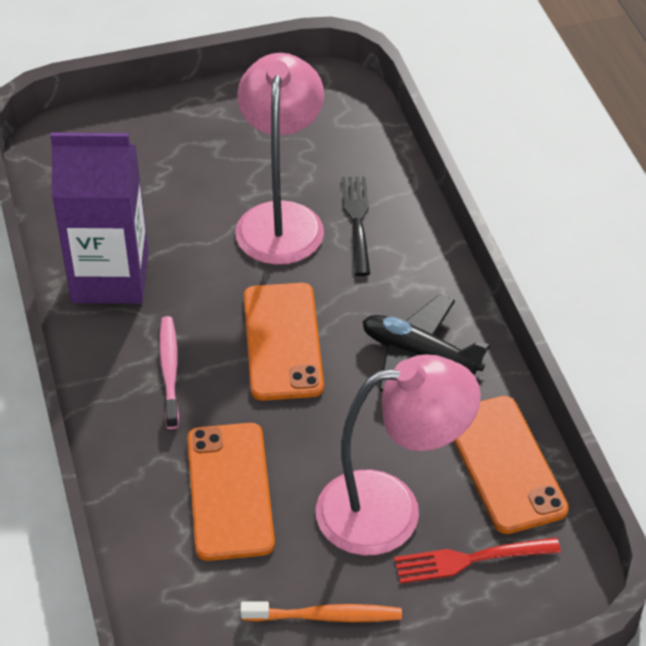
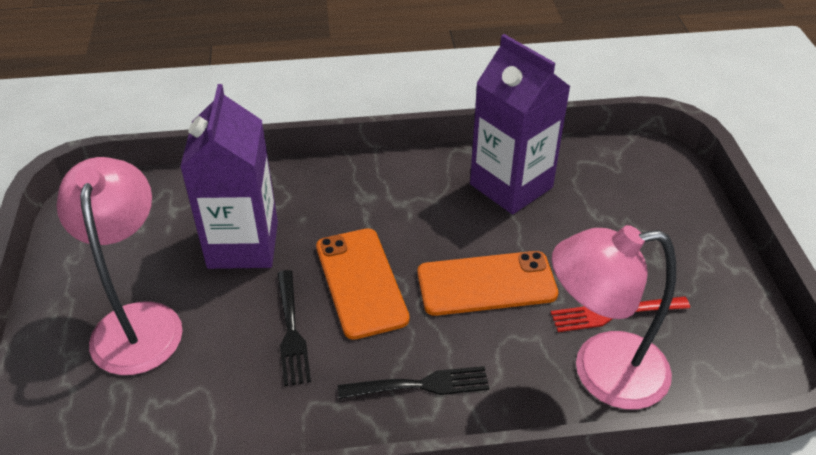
black fork: [341,176,370,276] = 1 -> [277,270,311,386] [338,366,489,399] = 2
black plane: [362,294,490,392] = 1 -> none = 0
orange phone: [187,423,275,561] [244,283,324,401] [454,396,569,534] = 3 -> [316,228,410,340] [417,251,558,316] = 2
orange toothbrush: [240,601,402,622] = 1 -> none = 0
pink toothbrush: [159,316,179,429] = 1 -> none = 0
purple carton: [50,132,149,304] = 1 -> [180,84,278,269] [470,34,571,214] = 2

